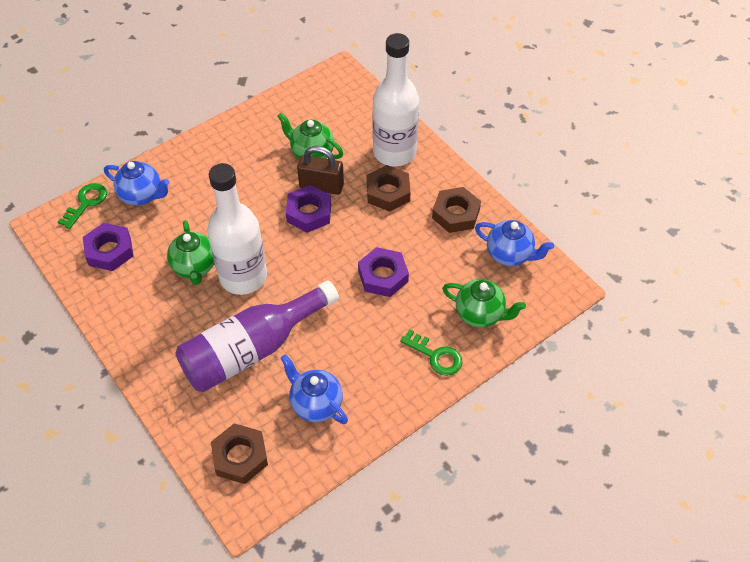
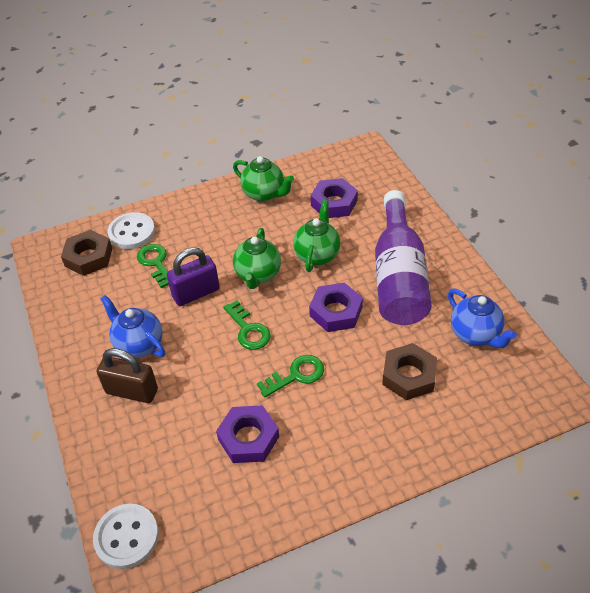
blue teapot: [104,161,170,205] [281,354,348,424] [475,220,554,266] = 3 -> [100,295,165,358] [448,289,517,348] = 2
brown nut: [211,423,268,484] [367,165,411,212] [432,187,481,233] = 3 -> [61,230,112,276] [382,343,437,400] = 2
green key: [58,183,107,229] [400,329,462,376] = 2 -> [137,244,169,288] [223,300,271,350] [257,355,324,398] = 3
purple padlock: none = 0 -> [167,248,220,306] = 1
white bottle: [207,163,267,295] [372,33,419,166] = 2 -> none = 0
white button: none = 0 -> [93,504,159,569] [108,212,155,249] = 2

